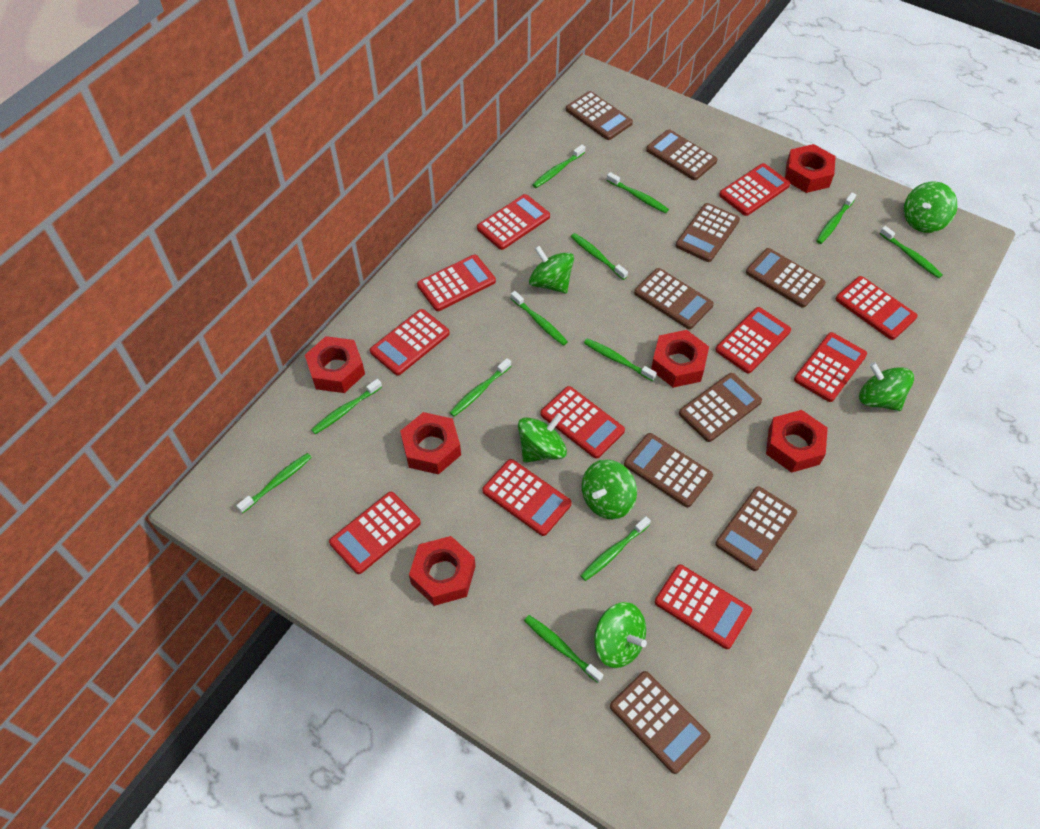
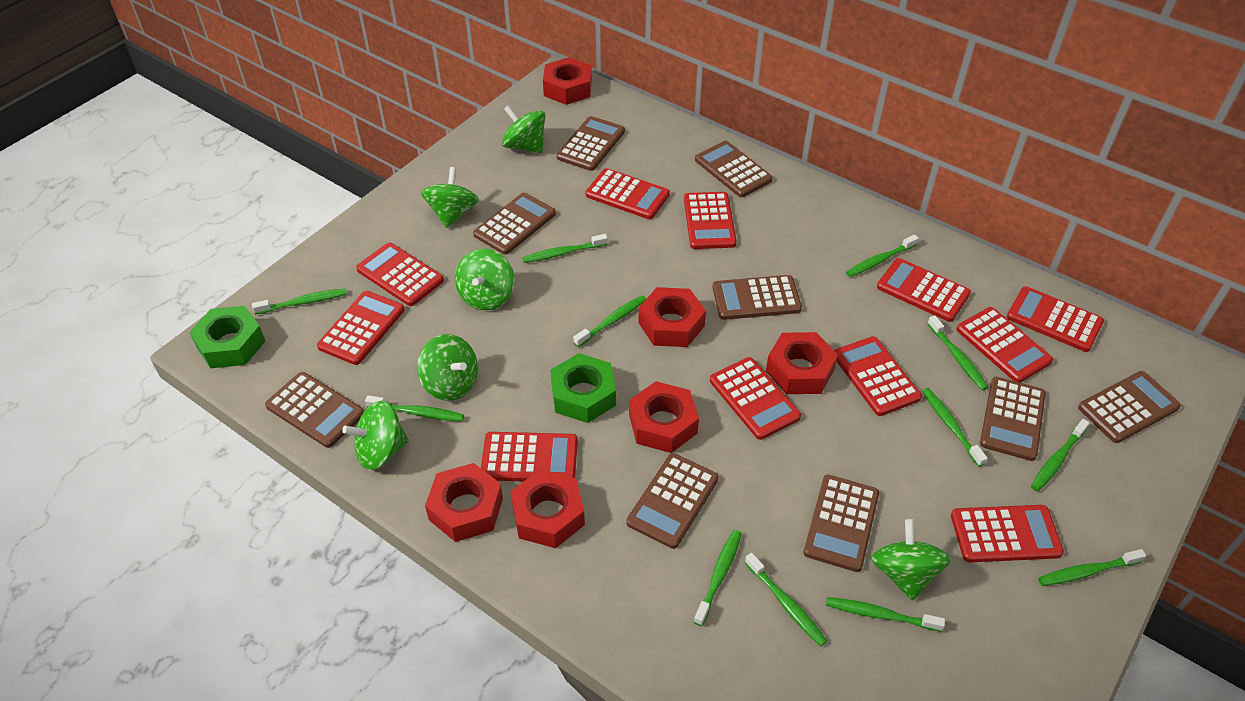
green nut: none = 0 -> [189,306,265,368] [550,353,616,423] = 2

